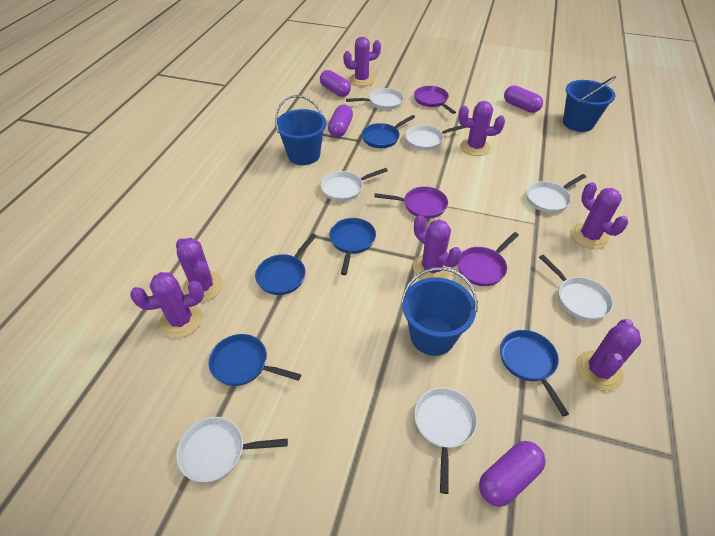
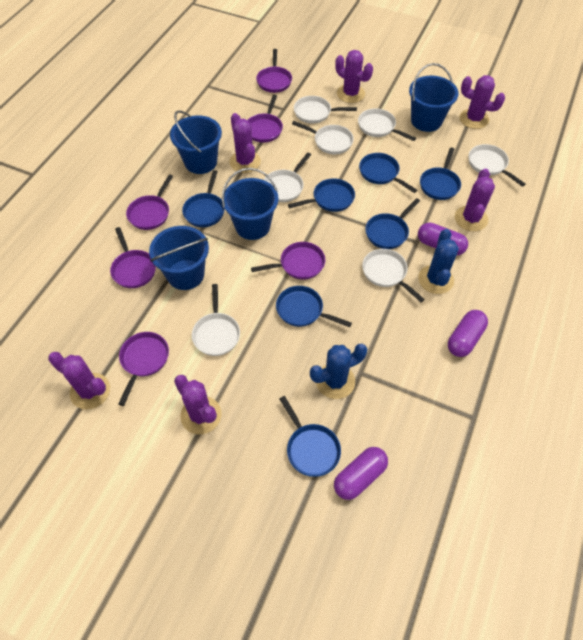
blue bucket: [275,95,326,165] [401,267,478,356] [563,76,616,132] = 3 -> [149,226,209,290] [170,110,222,174] [222,168,278,240] [409,63,458,132] = 4
blue cactus: none = 0 -> [310,344,368,399] [418,229,459,294] = 2
blue pan: [208,334,301,386] [255,233,317,295] [329,218,376,275] [362,115,415,148] [500,330,569,416] = 5 -> [182,170,225,227] [276,286,352,327] [280,396,341,477] [288,178,355,212] [359,153,417,193] [365,198,420,249] [420,147,461,200] = 7
purple cactus: [130,272,204,338] [176,238,223,302] [343,37,381,86] [413,215,462,280] [459,101,505,156] [571,182,628,249] [576,319,641,391] = 7 -> [48,352,110,409] [174,375,221,434] [230,113,261,173] [335,50,373,103] [455,169,495,231] [459,75,505,129] = 6
purple capsule: [320,70,351,97] [328,105,353,137] [479,441,546,507] [504,85,543,113] = 4 -> [334,447,388,500] [418,223,468,255] [448,310,488,357] = 3
purple pan: [374,186,448,219] [414,86,456,114] [457,232,519,286] = 3 -> [110,227,156,288] [118,332,169,406] [126,174,173,230] [247,95,283,143] [251,242,325,280] [256,49,292,93] = 6

